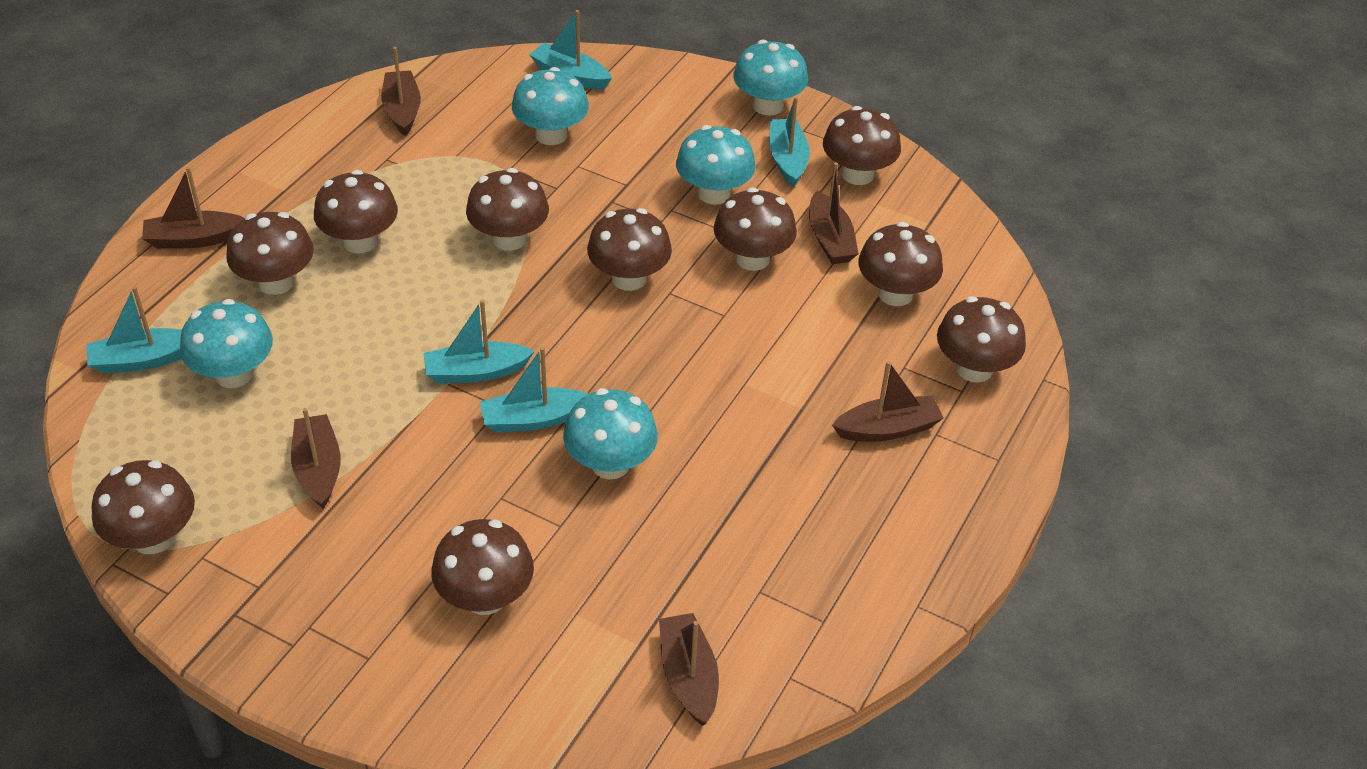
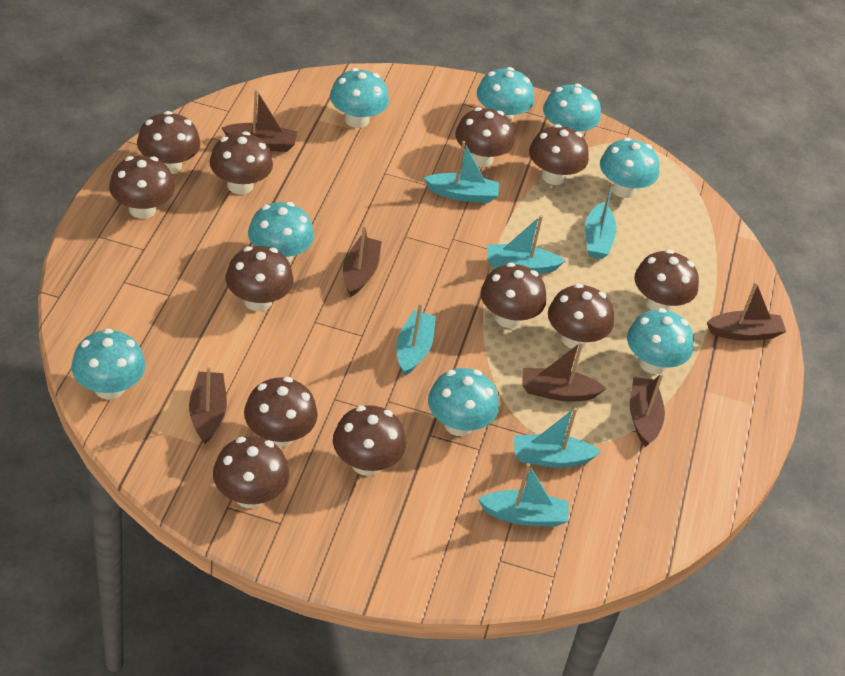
brown mushroom: [91,460,195,554] [226,212,314,295] [314,170,398,253] [431,519,534,615] [466,168,549,251] [587,208,672,291] [714,187,797,271] [823,106,901,185] [858,222,943,306] [937,296,1026,383] = 10 -> [109,156,175,219] [137,111,201,174] [209,131,273,194] [213,436,289,508] [226,246,294,311] [244,377,318,447] [333,405,406,475] [455,107,515,167] [480,263,546,328] [529,124,589,185] [548,284,614,349] [635,250,699,311] = 12
turquoise boat: [86,286,182,374] [423,300,535,384] [480,347,589,433] [529,10,612,90] [769,97,810,187] = 5 -> [396,303,436,376] [424,141,499,203] [478,463,569,526] [487,215,565,274] [514,407,601,468] [585,182,617,259] = 6
turquoise mushroom: [180,299,273,388] [512,67,589,145] [563,388,658,479] [676,125,756,205] [734,40,808,116] = 5 -> [72,329,145,400] [248,202,314,263] [330,68,389,128] [428,368,499,436] [477,67,534,123] [543,83,601,132] [600,137,659,198] [627,308,694,374] = 8

